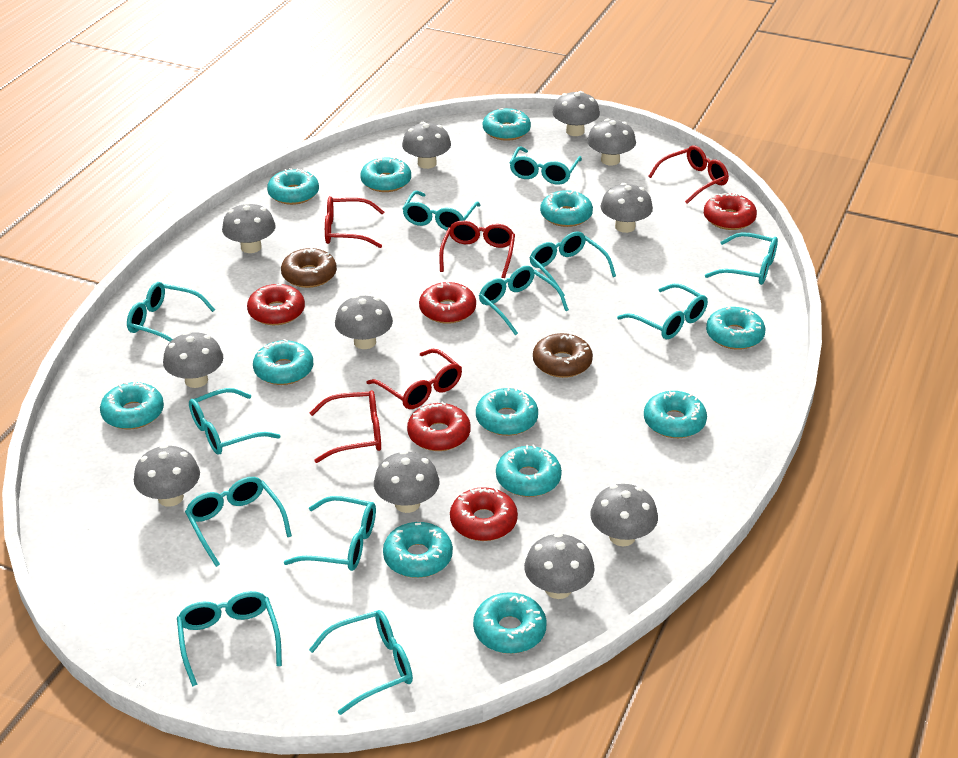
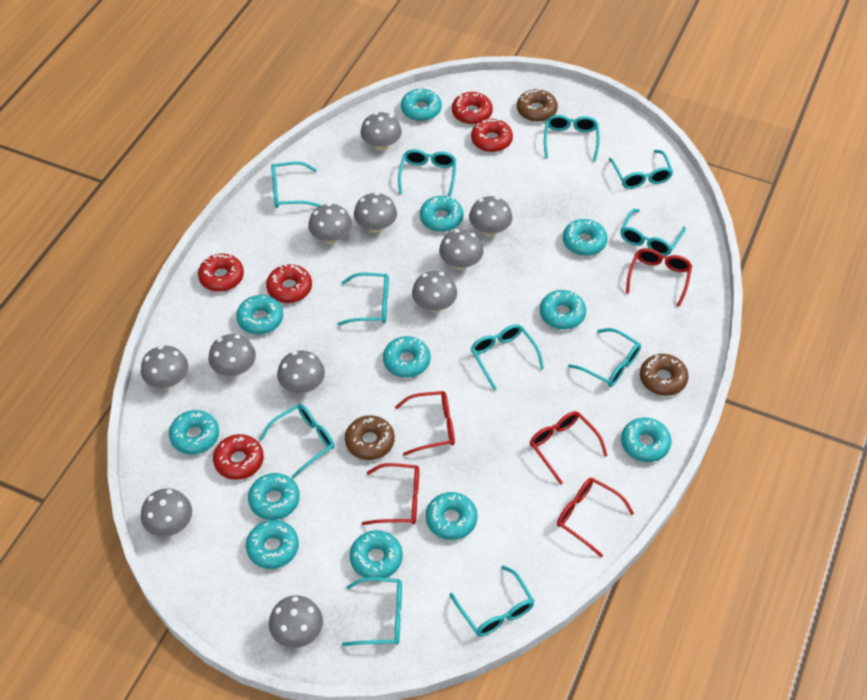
brown donut: [281,248,337,288] [533,333,593,378] = 2 -> [345,415,395,460] [517,88,558,122] [640,354,689,396] = 3
turquoise glasses: [127,282,215,342] [177,591,282,687] [185,477,292,567] [189,388,281,455] [284,496,376,571] [309,610,413,715] [402,191,480,230] [479,266,569,335] [510,146,582,185] [530,231,616,296] [617,284,708,339] [705,232,778,285] = 12 -> [260,404,335,479] [271,161,321,208] [337,273,389,326] [342,577,402,646] [398,149,456,197] [450,566,534,636] [471,324,544,390] [544,115,600,162] [568,328,641,387] [609,150,673,189] [620,209,686,256] = 11

